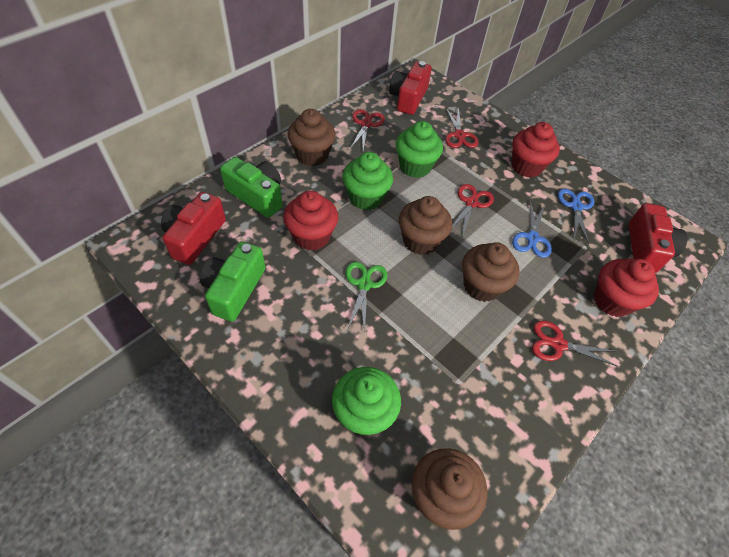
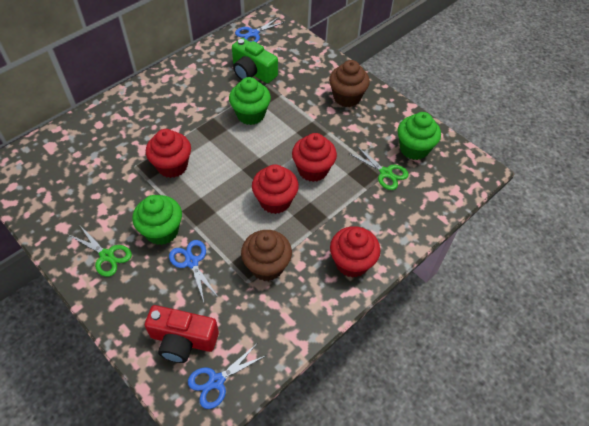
blue scissors: [512,201,552,258] [558,188,594,244] = 2 -> [169,240,218,302] [188,344,267,409] [235,17,285,43] = 3
brown cupcake: [288,109,336,166] [399,196,452,255] [412,448,487,530] [462,242,519,302] = 4 -> [241,230,292,281] [329,60,370,107] = 2
green camera: [200,242,265,322] [220,157,282,218] = 2 -> [232,38,278,83] = 1
green scissors: [346,262,387,332] = 1 -> [69,226,132,277] [348,146,409,190] = 2
red camera: [161,192,226,265] [389,61,432,115] [628,203,687,273] = 3 -> [145,305,219,363] = 1
red cupcake: [284,191,339,251] [512,122,560,178] [594,259,659,317] = 3 -> [146,129,191,178] [252,164,299,214] [292,133,337,182] [330,226,380,278] = 4
red scissors: [350,109,385,150] [445,108,479,148] [452,184,494,237] [532,321,619,367] = 4 -> none = 0

